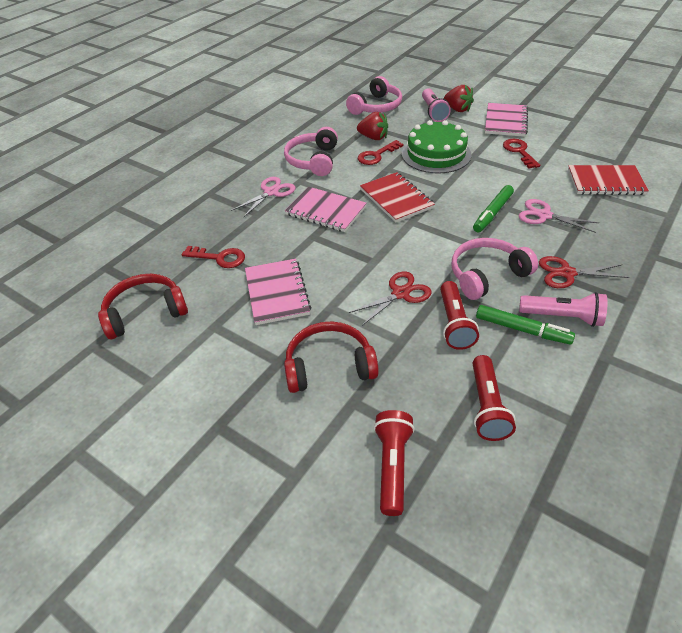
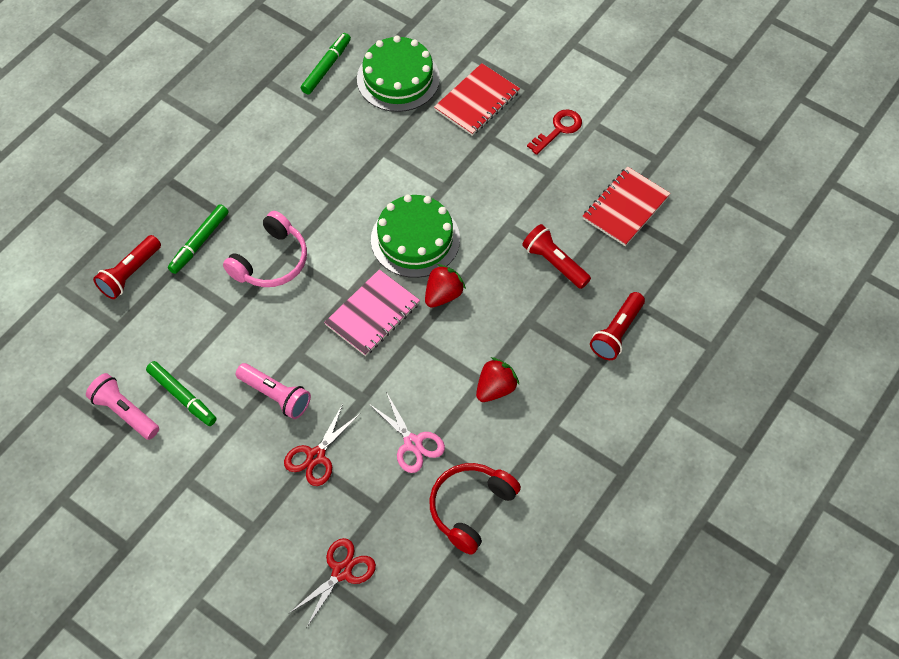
green cake: [402,120,472,173] = 1 -> [357,36,440,112] [371,195,460,278] = 2
green marker: [473,185,514,232] [476,305,575,344] = 2 -> [146,361,217,426] [168,204,228,274] [301,33,351,94] = 3
pink headphones: [284,127,338,176] [346,76,402,115] [452,238,538,300] = 3 -> [223,211,307,287] = 1
pink notebook: [245,258,311,325] [285,187,367,232] [485,103,528,137] = 3 -> [324,269,420,356] = 1
pink scissors: [231,177,296,218] [519,199,599,233] = 2 -> [369,392,445,473] = 1
red headphones: [98,274,188,339] [284,321,379,393] = 2 -> [429,463,521,555] = 1
red key: [182,246,245,268] [358,140,403,165] [503,139,540,169] = 3 -> [527,109,582,155] = 1

